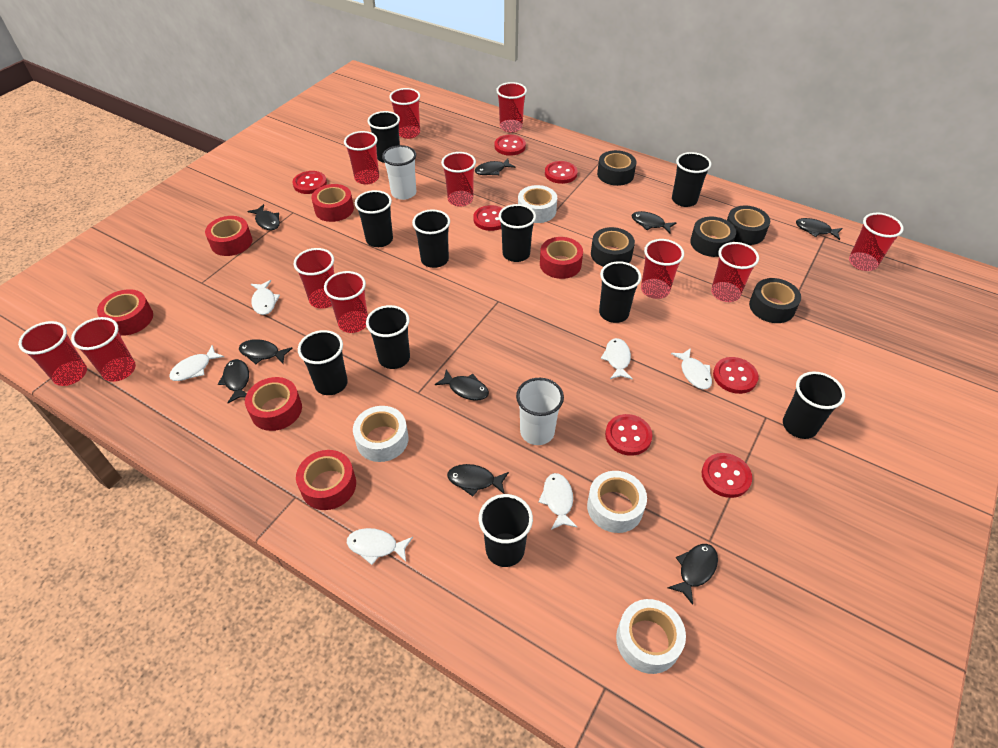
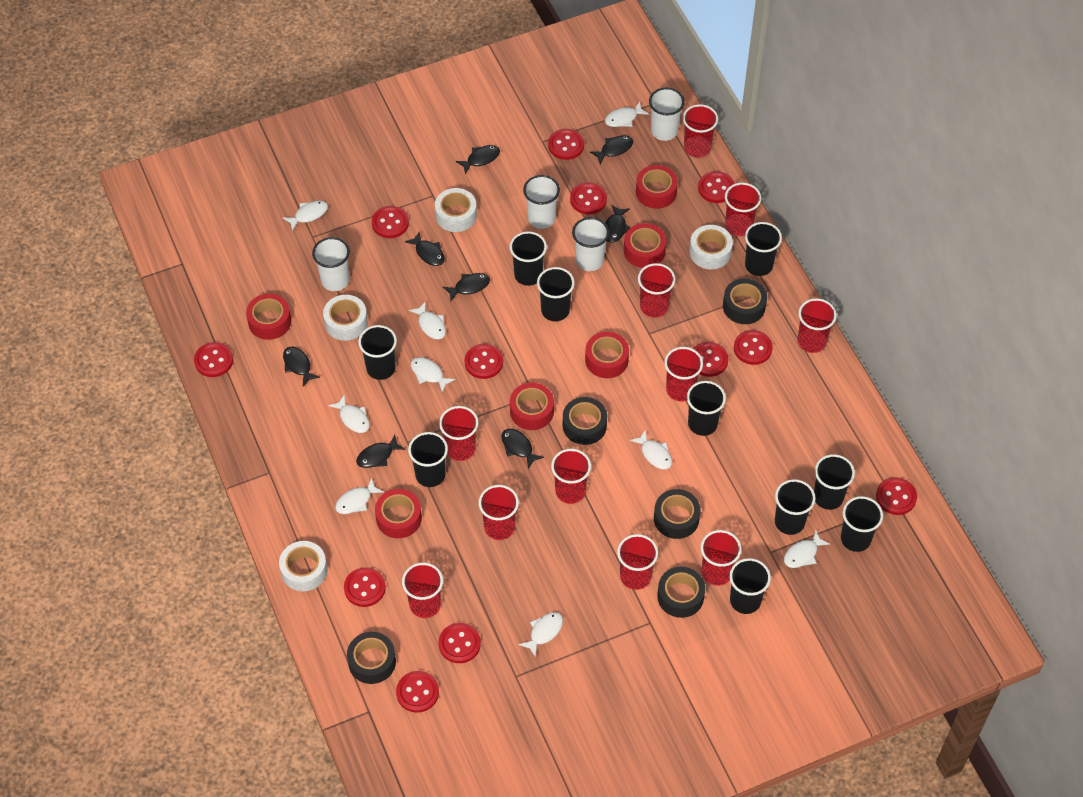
black fish: [218,359,249,403] [239,339,293,364] [247,204,280,230] [435,369,489,401] [447,464,509,497] [475,158,516,175] [631,211,676,233] [668,544,718,605] [796,218,843,240] = 9 -> [283,347,320,386] [356,435,406,468] [405,231,445,266] [443,273,490,301] [456,145,500,174] [501,429,544,469] [590,135,633,164] [605,205,631,243] = 8
red button: [293,171,327,194] [473,205,503,231] [495,135,526,156] [545,161,578,184] [605,414,653,456] [702,453,752,498] [713,357,759,394] = 7 -> [194,342,233,377] [344,567,386,607] [372,206,409,238] [396,671,439,713] [439,623,481,663] [464,344,503,379] [548,129,584,160] [570,182,607,215] [693,342,728,377] [698,171,735,203] [734,330,773,365] [876,477,917,515] = 12
white cup: [382,145,416,200] [516,378,564,445] = 2 -> [312,237,350,291] [523,175,560,229] [572,217,609,271] [649,87,685,141] = 4
white fish: [169,345,224,381] [251,280,280,315] [347,528,413,565] [538,473,577,530] [601,338,633,380] [671,348,712,389] = 6 -> [283,200,328,231] [328,394,370,433] [335,478,383,514] [409,301,446,340] [411,357,455,392] [519,612,563,658] [605,102,649,127] [630,429,672,469] [784,530,830,568] = 9

